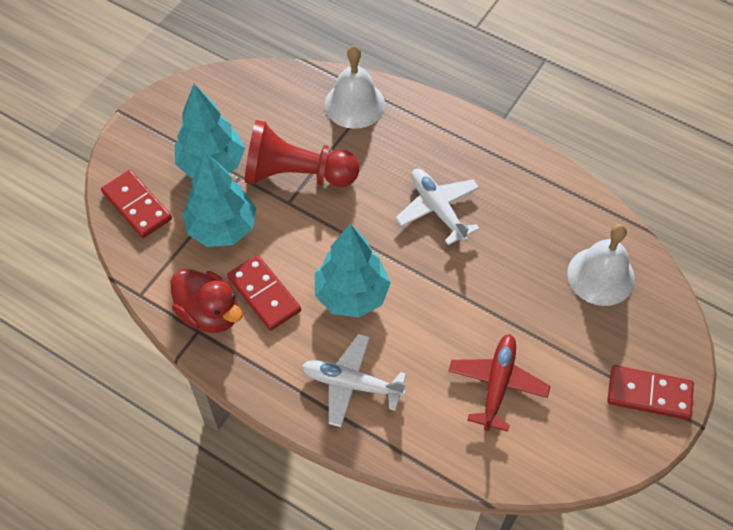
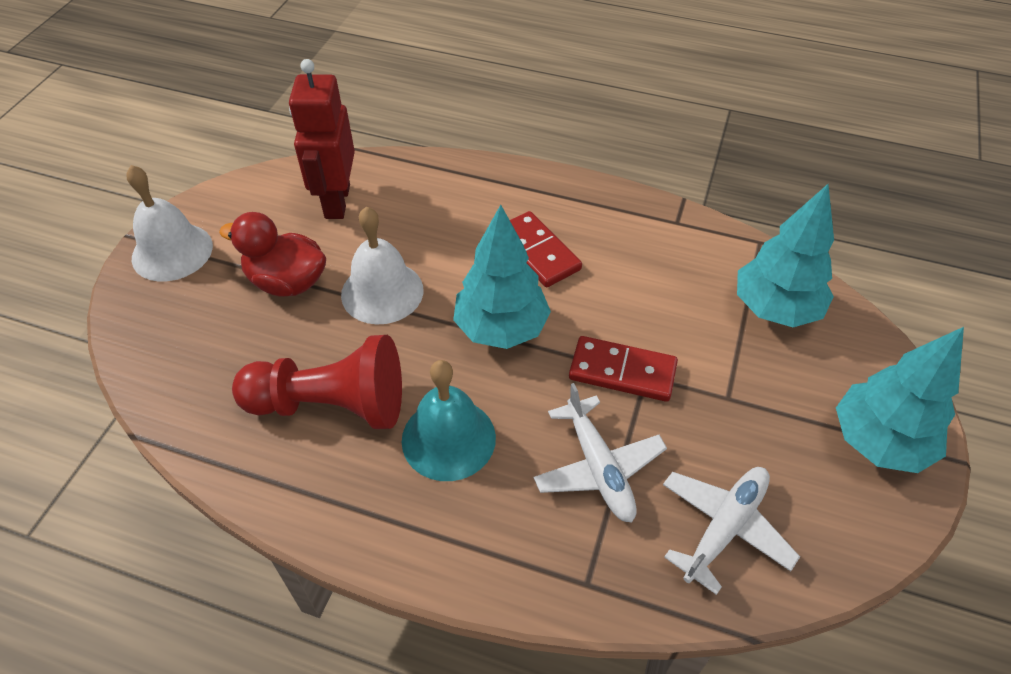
red domino: [101,170,172,238] [227,255,301,331] [607,365,694,420] = 3 -> [510,211,582,287] [569,336,678,402] = 2
red plane: [449,334,550,432] = 1 -> none = 0
red robot: none = 0 -> [289,59,355,219] = 1
turquoise bell: none = 0 -> [402,360,496,481] = 1

